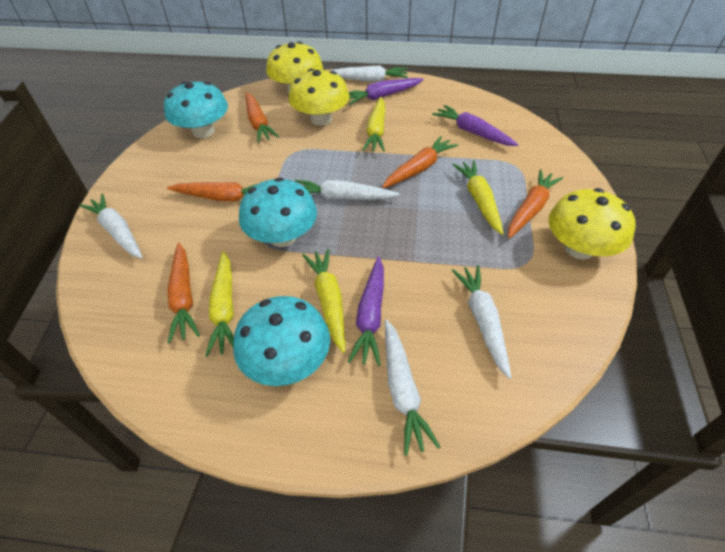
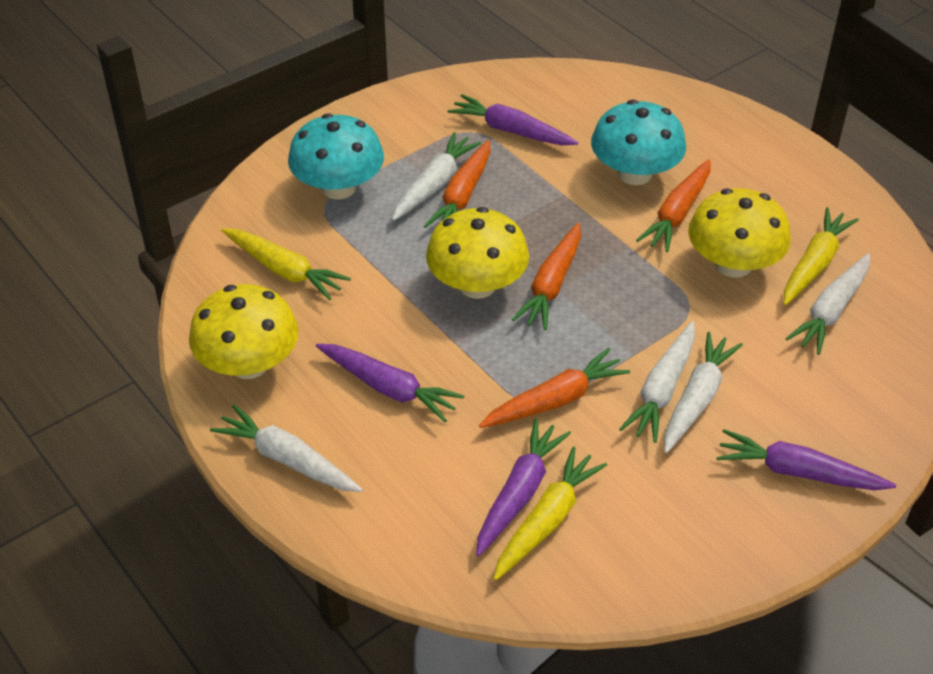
orange carrot: [167,182,257,202] [167,243,200,343] [246,92,279,143] [382,136,458,188] [508,169,563,238] = 5 -> [424,140,491,228] [479,348,630,428] [512,223,581,330] [636,159,710,252] = 4
purple carrot: [348,256,384,366] [349,78,424,105] [432,105,519,146] = 3 -> [316,344,464,422] [448,94,579,145] [476,419,571,556] [716,429,896,490] = 4
turquoise mushroom: [164,81,228,138] [233,296,330,386] [239,177,317,247] = 3 -> [288,113,384,200] [591,100,686,185] = 2
yellow carrot: [205,251,234,357] [302,249,345,353] [362,97,385,152] [452,160,504,235] = 4 -> [221,228,351,300] [493,447,607,581] [784,207,859,305] = 3

